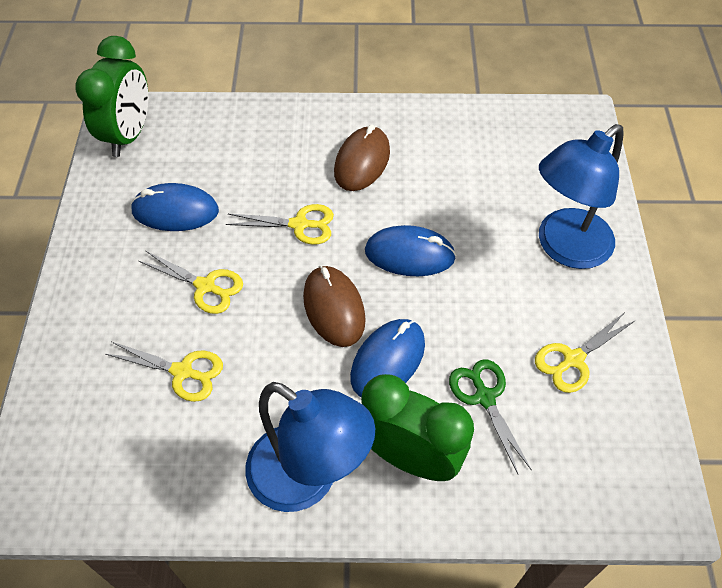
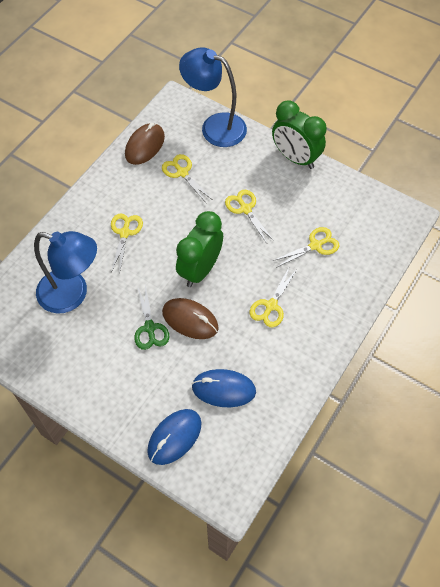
blue mouse: [130,183,219,231] [350,319,425,397] [365,225,456,276] = 3 -> [147,409,202,465] [192,369,256,407] = 2
yellow scissors: [106,342,223,402] [139,251,243,314] [226,204,334,245] [535,312,636,393] = 4 -> [111,213,143,274] [162,154,213,204] [225,190,274,243] [249,266,296,328] [272,227,340,268] = 5

